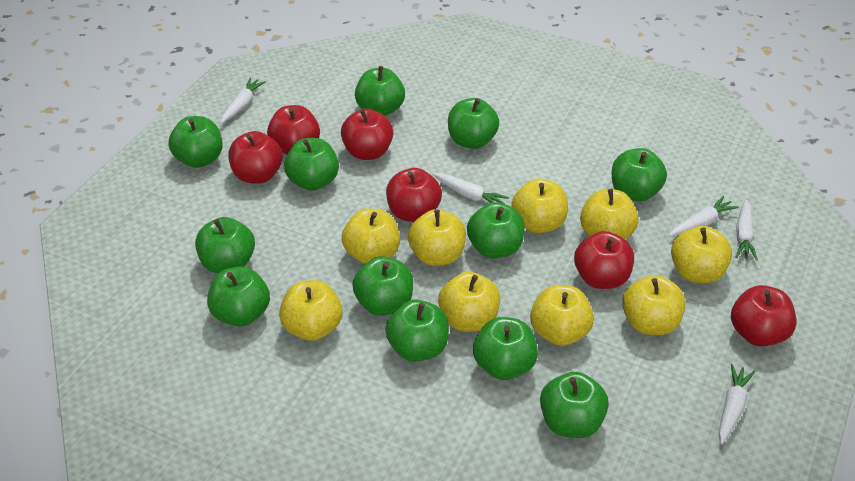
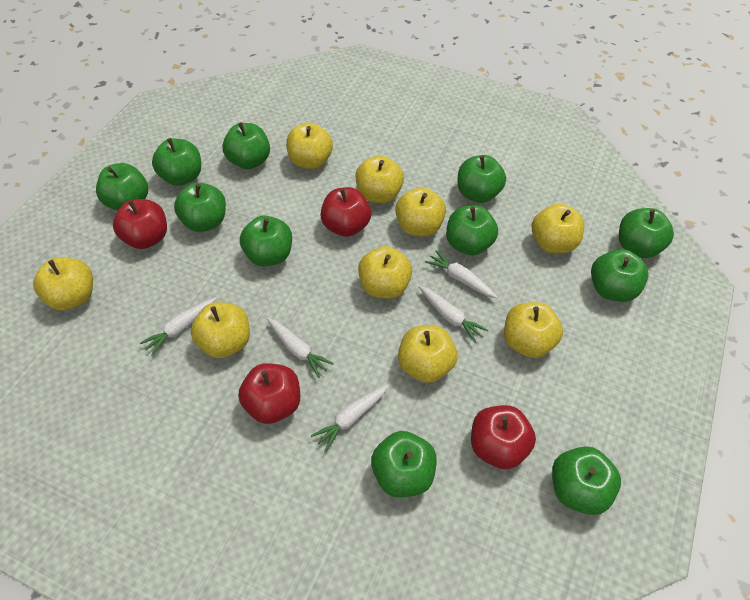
green apple: [169,116,223,168] [195,217,255,274] [207,266,270,327] [284,138,339,191] [352,256,413,316] [355,66,405,116] [385,300,449,362] [448,98,499,149] [467,202,525,258] [473,317,538,380] [540,372,609,438] [612,148,667,202] = 12 -> [96,163,148,210] [152,138,201,186] [174,182,226,232] [222,122,270,169] [240,215,292,267] [371,431,436,497] [446,205,498,255] [457,155,506,203] [552,447,621,515] [591,249,648,302] [619,208,674,258] = 11
red apple: [229,131,283,184] [267,105,320,154] [341,109,394,160] [386,168,442,222] [574,231,634,289] [731,285,797,346] = 6 -> [113,199,167,249] [238,363,300,424] [320,187,371,237] [471,405,536,469] = 4

